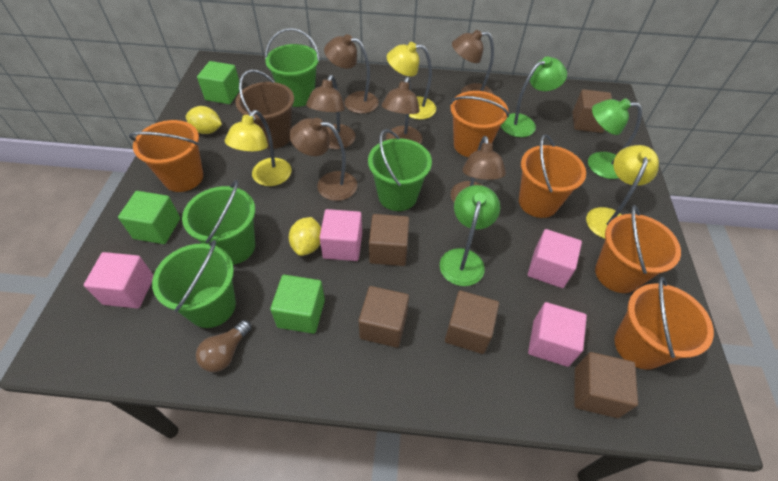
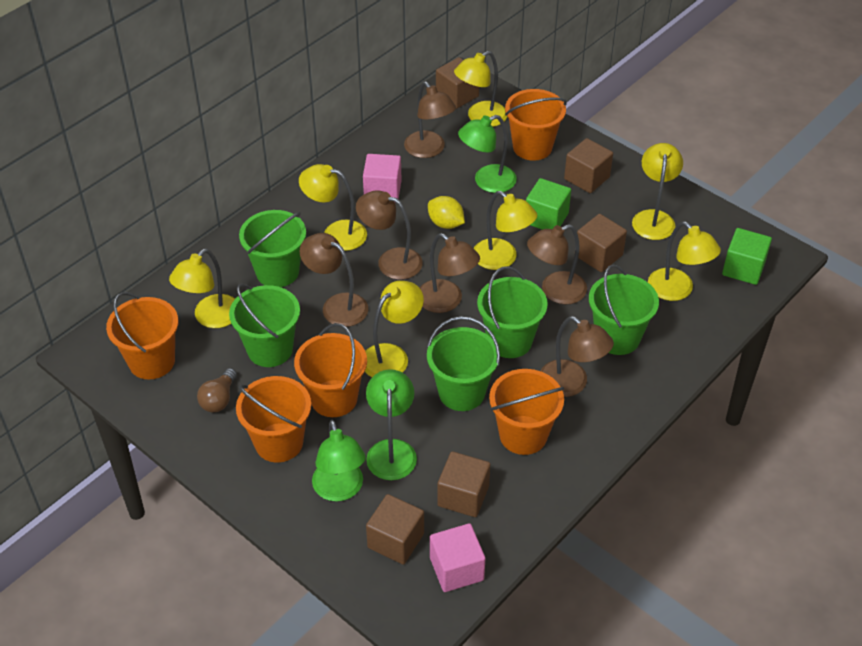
brown bucket: [235,69,294,149] = 1 -> none = 0
green bucket: [152,240,236,328] [182,180,255,265] [265,28,320,107] [368,129,432,211] = 4 -> [229,284,300,367] [239,210,306,287] [427,316,500,411] [477,266,548,358] [589,264,659,355] = 5
green cube: [118,191,180,244] [197,61,239,104] [270,275,325,334] = 3 -> [526,178,571,230] [722,228,772,285] = 2
pink cube: [84,252,154,308] [319,209,362,261] [528,229,582,288] [528,302,587,367] = 4 -> [363,154,401,203] [430,523,485,592] = 2
yellow lamp: [225,110,292,186] [387,42,436,119] [586,145,659,239] = 3 -> [169,248,235,328] [299,164,367,251] [365,281,424,377] [454,51,507,127] [474,191,537,270] [632,143,683,240] [648,222,721,301] = 7
yellow lemon: [186,106,222,134] [289,217,321,256] = 2 -> [428,196,465,229] = 1

